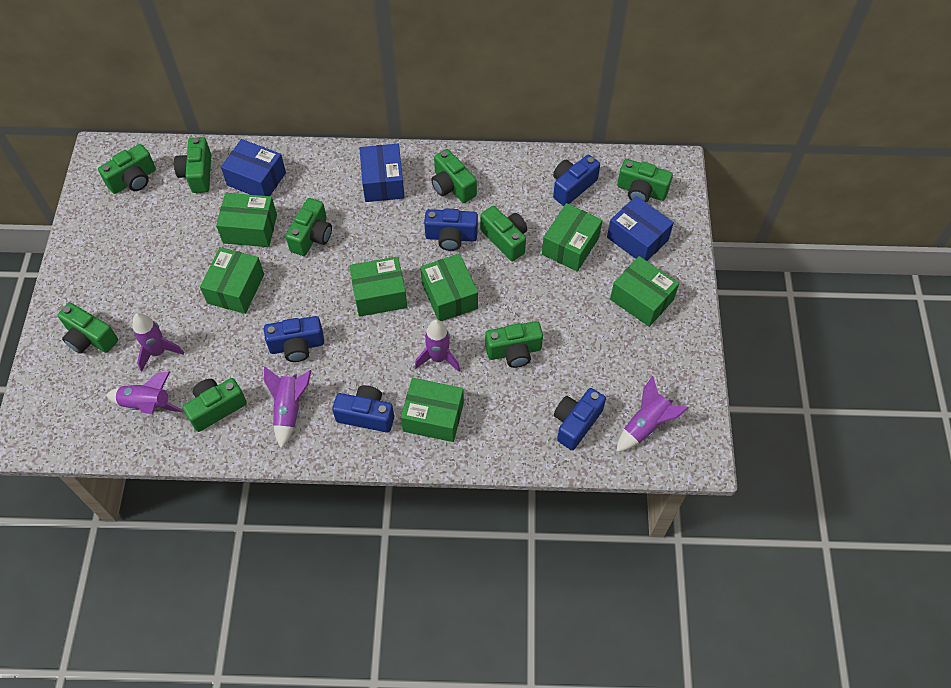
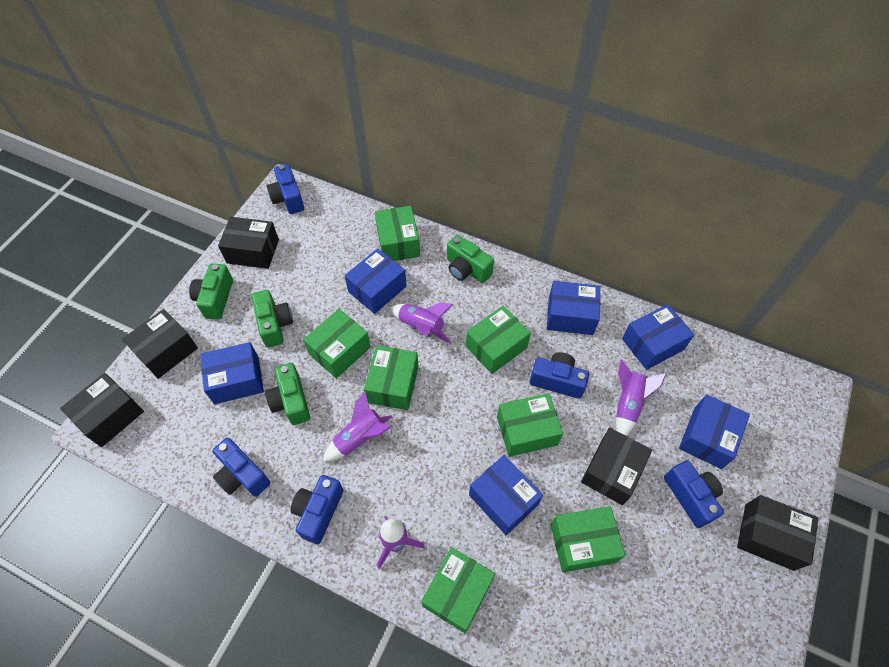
black box: none = 0 -> [60,373,144,447] [122,309,198,379] [218,217,279,269] [581,428,652,505] [737,495,818,571] = 5
blue box: [221,139,286,196] [359,144,405,202] [607,196,674,261] = 3 -> [200,342,264,404] [344,248,407,314] [469,455,543,535] [547,281,600,335] [622,304,694,370] [679,394,750,469] = 6
green camera: [58,302,118,354] [98,144,156,194] [174,137,211,193] [182,378,247,432] [286,198,332,256] [431,149,477,203] [480,206,527,261] [485,321,543,368] [617,159,673,203] = 9 -> [189,263,233,319] [252,290,293,348] [265,363,310,425] [447,235,494,283] = 4
purple rocket: [106,371,183,414] [132,313,184,372] [264,366,312,449] [415,320,460,372] [616,376,689,452] = 5 -> [323,391,392,461] [377,516,425,569] [390,302,453,343] [616,359,667,436] = 4

